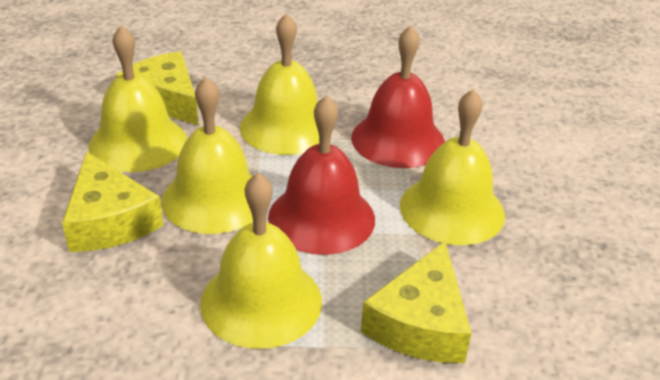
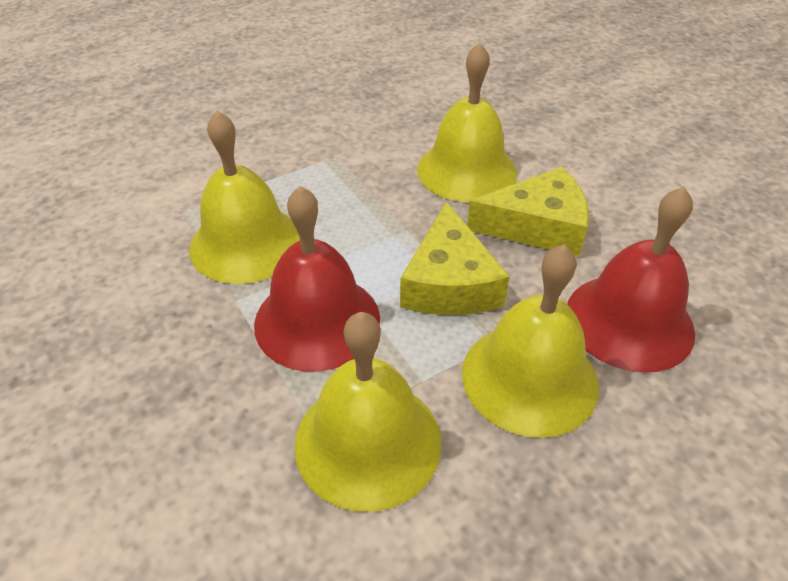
yellow bell: [88,25,187,172] [161,77,253,234] [200,172,322,349] [240,13,319,155] [400,89,505,245] = 5 -> [189,110,300,284] [294,312,441,512] [417,43,517,202] [462,244,599,438] = 4
yellow cheese: [62,151,163,252] [115,52,199,126] [361,241,471,363] = 3 -> [400,201,510,315] [467,167,589,257] = 2

